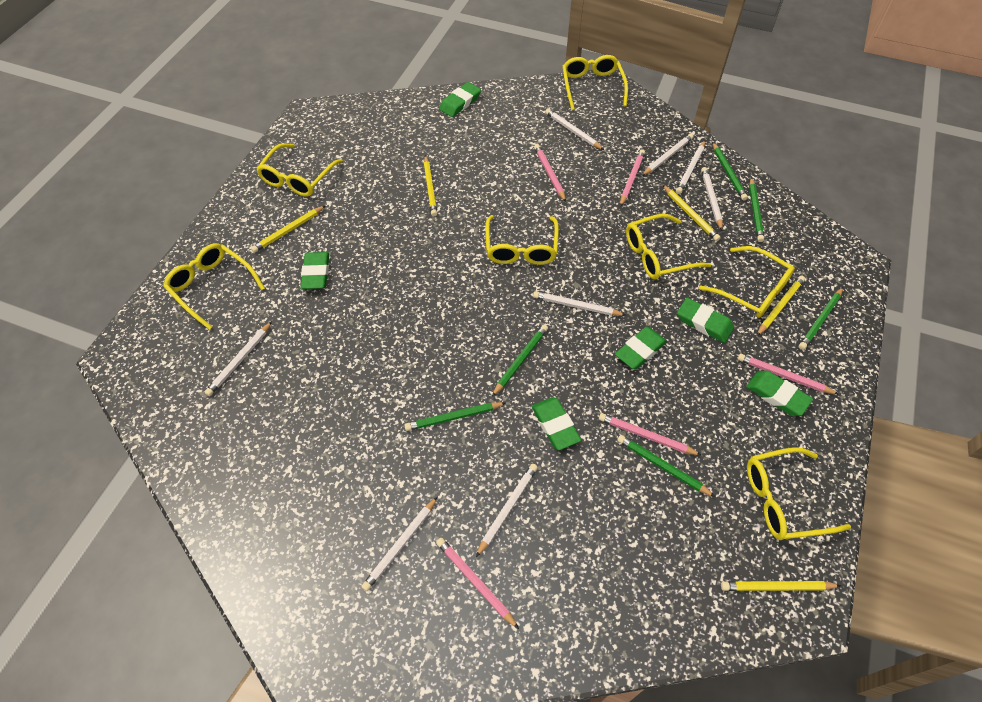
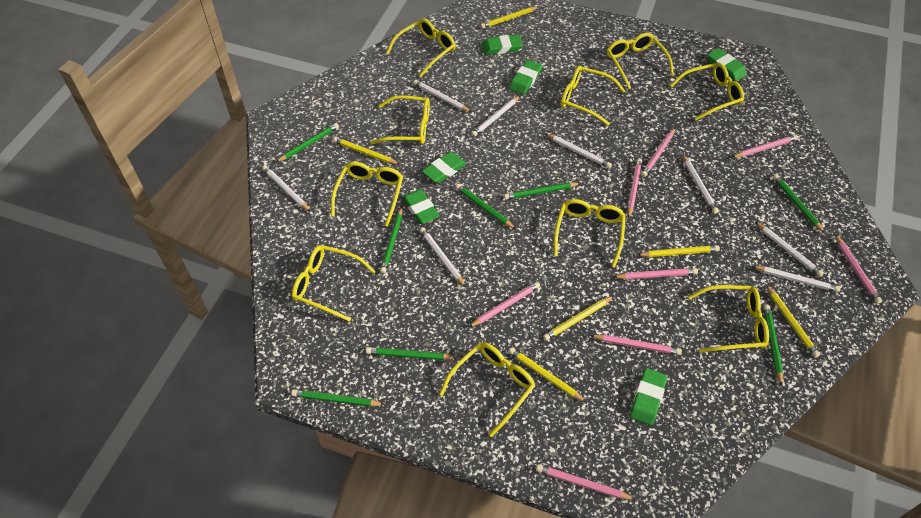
green pencil: [404,402,506,431] [492,324,548,397] [617,435,715,497] [712,142,748,201] [749,178,764,242] [799,287,843,350] = 6 -> [276,123,339,162] [291,389,385,407] [366,347,457,360] [380,207,403,274] [455,184,516,229] [504,182,581,200] [763,305,783,386] [773,174,825,233] = 8
pink pencil: [436,538,519,629] [534,144,566,202] [599,413,701,455] [620,149,645,207] [738,354,838,394] = 5 -> [469,282,540,327] [536,464,636,500] [590,335,682,355] [614,268,698,279] [627,158,642,219] [641,128,675,177] [732,135,798,158] [835,234,882,304] = 8
yellow glasses: [163,243,265,330] [256,143,343,197] [485,215,559,265] [562,55,628,110] [626,214,711,280] [699,246,795,318] [747,447,851,540] = 7 -> [292,245,376,322] [331,162,403,227] [370,95,430,145] [386,18,456,77] [439,342,535,437] [554,199,626,268] [561,66,625,126] [607,33,674,89] [670,63,744,120] [688,285,769,353] = 10
yellow pencil: [251,205,326,253] [424,155,437,216] [663,185,721,241] [721,581,841,591] [757,276,805,336] = 5 -> [333,137,400,165] [480,7,538,29] [509,348,587,403] [543,296,614,341] [638,245,720,257] [766,285,820,358] = 6

